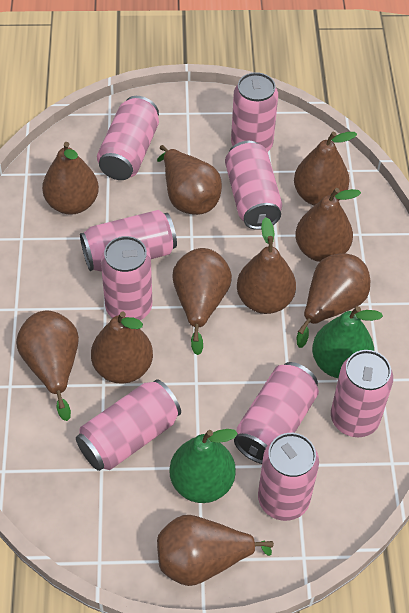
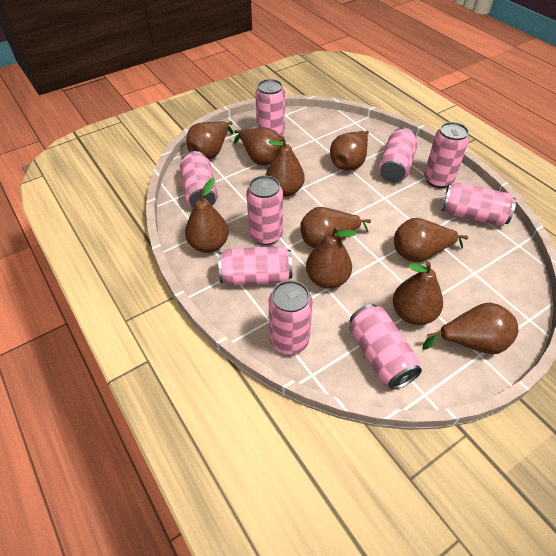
green pear: [170,429,238,503] [312,306,383,378] = 2 -> none = 0

